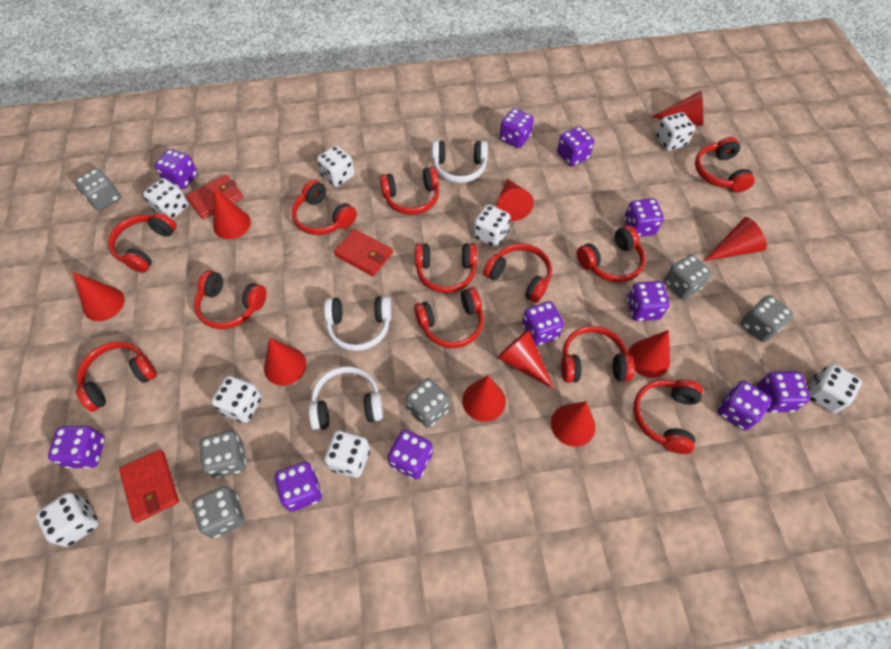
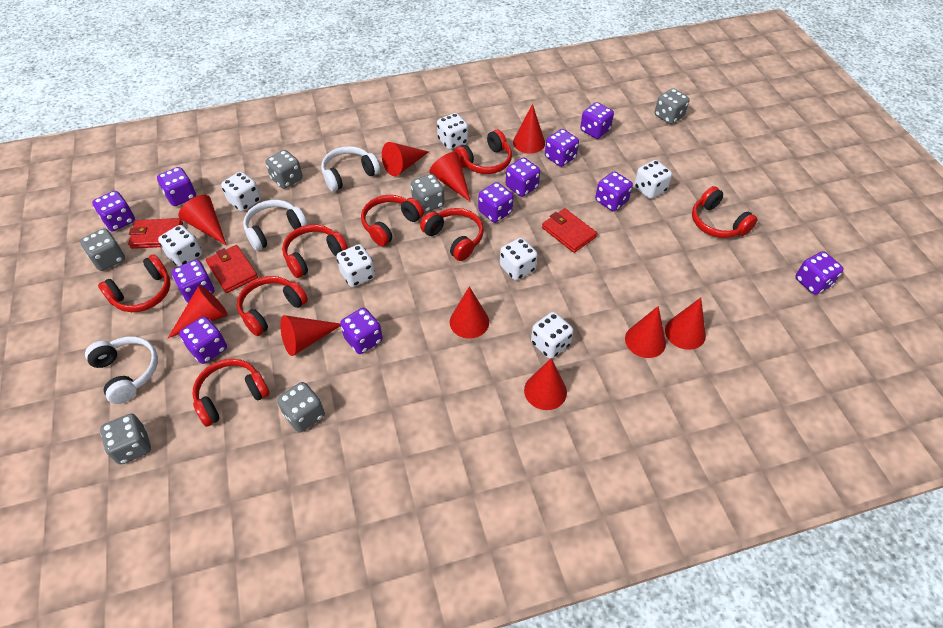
red headphones: [76,341,157,412] [108,213,177,273] [194,270,267,329] [292,180,357,235] [380,167,439,215] [414,287,484,348] [415,243,477,293] [483,243,552,303] [561,326,635,383] [576,225,646,283] [633,380,703,454] [695,137,755,192] = 12 -> [98,254,171,312] [192,359,270,427] [237,276,308,336] [282,224,348,278] [361,195,424,246] [420,208,484,261] [454,130,512,174] [692,186,758,238] = 8
white dice: [36,492,98,547] [143,178,188,219] [211,376,262,423] [317,145,355,187] [324,430,370,478] [473,204,510,247] [656,112,695,151] [808,364,862,413] = 8 -> [158,225,202,267] [221,172,261,212] [336,244,375,287] [437,113,468,150] [500,238,538,280] [531,312,573,359] [634,160,672,199] = 7

